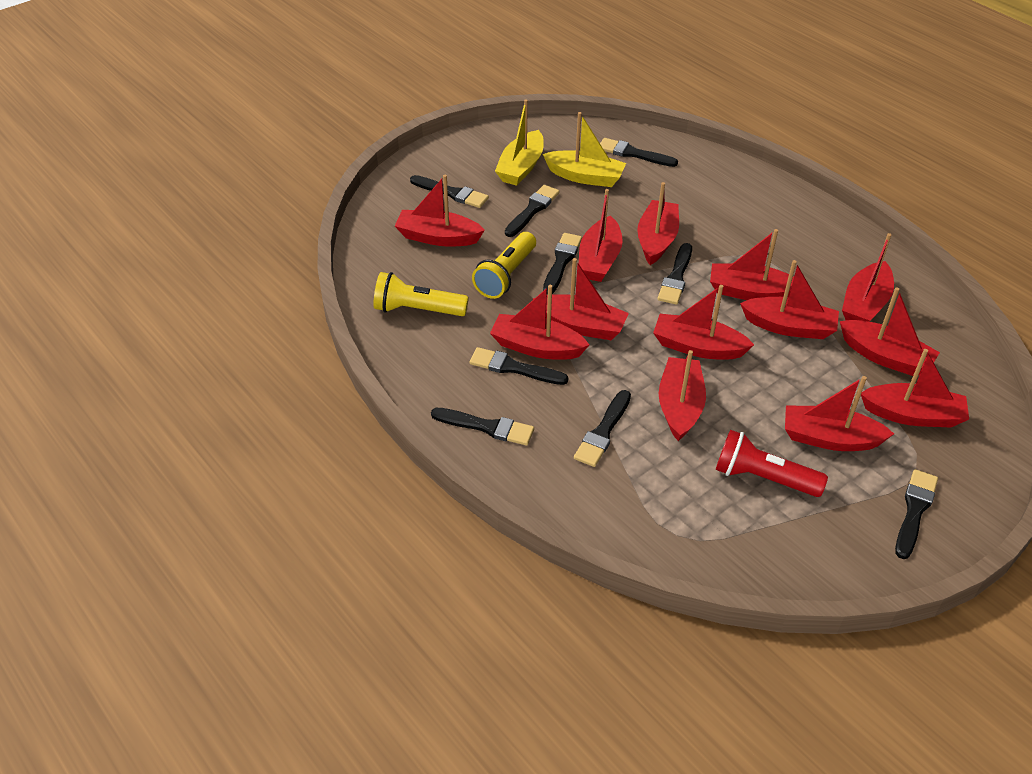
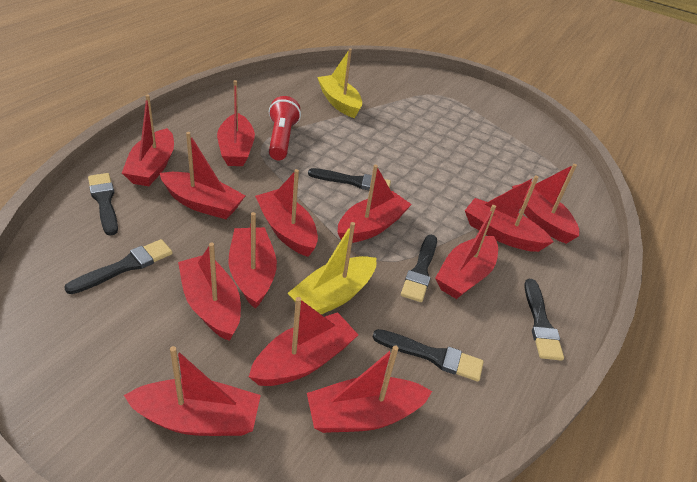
black brush: [410,175,489,208] [431,408,534,445] [470,347,568,385] [505,185,560,237] [543,233,582,295] [574,390,631,467] [600,138,678,167] [658,243,692,305] [895,469,938,559] = 9 -> [64,239,173,294] [88,173,118,236] [308,168,391,190] [372,329,484,381] [401,235,437,302] [524,279,564,361] = 6
yellow flashlight: [374,272,469,316] [472,232,536,299] = 2 -> none = 0

